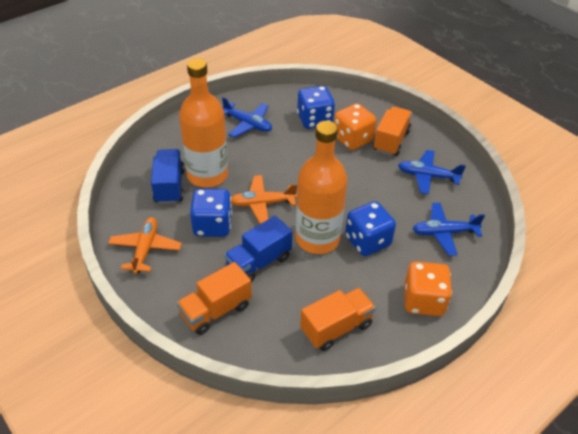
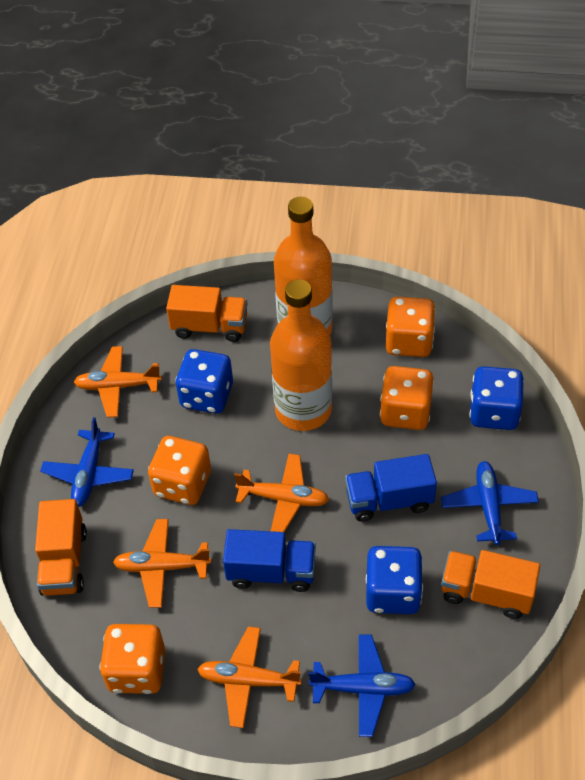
orange dice: [334,103,377,150] [404,261,452,316] = 2 -> [100,624,165,694] [148,436,211,505] [380,366,434,430] [386,297,436,357] = 4
orange plane: [108,217,182,274] [231,175,297,224] = 2 -> [74,346,162,418] [113,519,212,608] [197,626,302,728] [234,454,329,532] = 4

